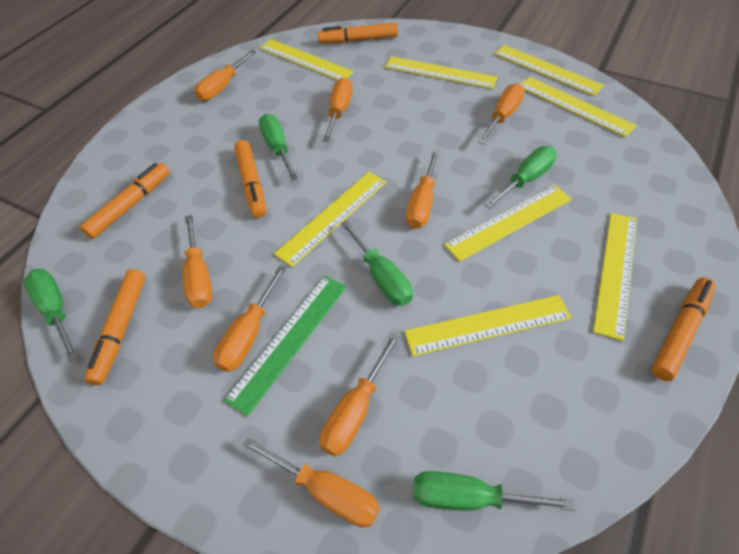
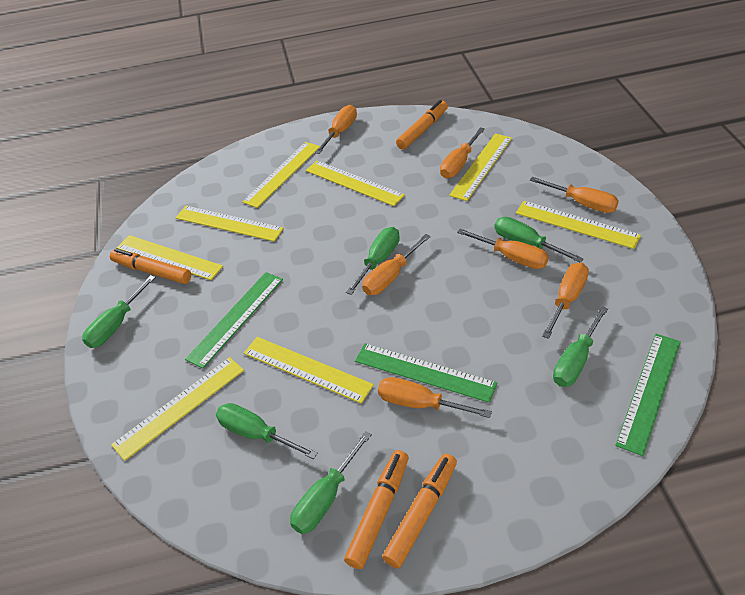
green ruler: [224,276,347,417] = 1 -> [185,272,283,369] [355,343,497,403] [615,334,681,456] = 3
green screwdriver: [24,269,78,361] [259,114,298,181] [340,220,413,306] [413,471,575,511] [484,146,557,209] = 5 -> [82,275,156,348] [216,403,318,459] [290,431,372,534] [346,227,400,295] [494,217,584,263] [553,306,608,387] = 6
orange marker: [80,163,169,239] [84,269,146,385] [234,140,266,218] [317,23,398,44] [651,277,716,381] = 5 -> [110,248,191,284] [344,450,409,569] [382,454,457,568] [396,100,448,150] = 4
orange screwdriver: [183,215,212,308] [194,50,256,101] [213,265,287,372] [243,437,380,527] [320,333,400,457] [322,78,353,142] [406,149,440,229] [478,84,525,144] = 8 -> [315,105,357,154] [362,234,431,295] [378,377,492,418] [440,127,485,178] [457,229,549,269] [530,177,619,213] [542,263,589,339] = 7

